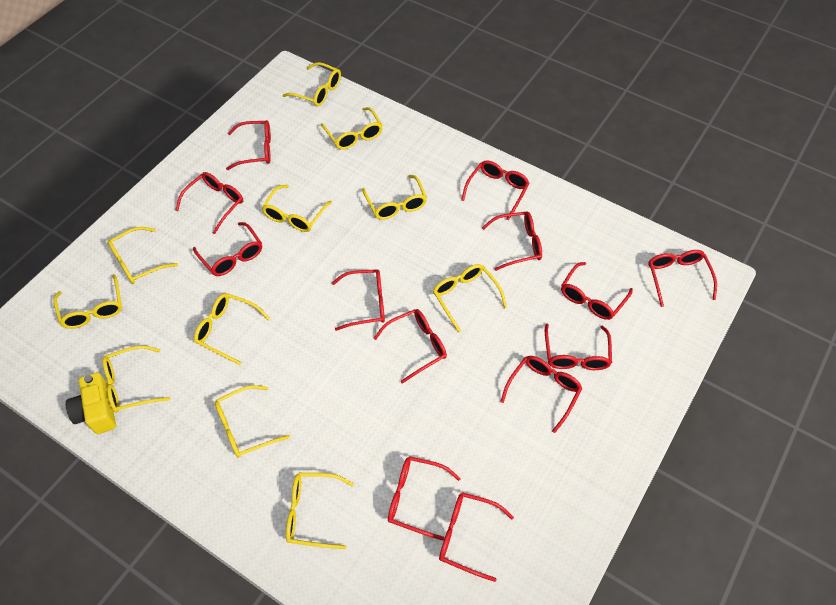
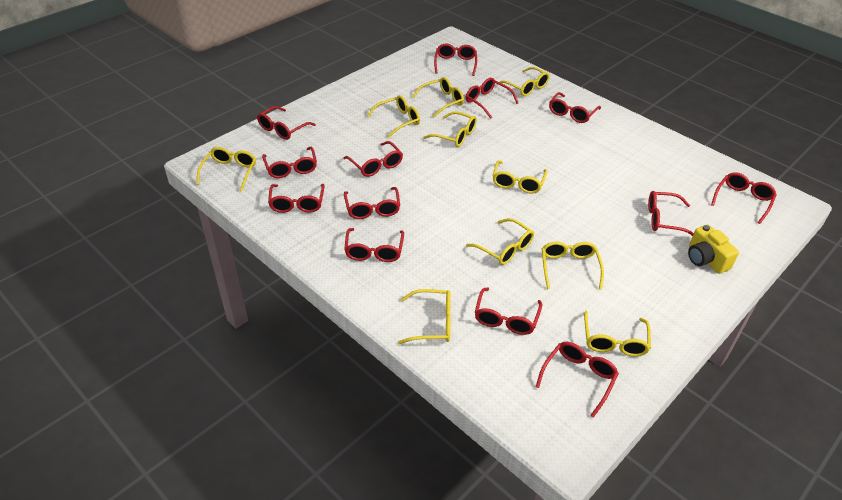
yellow glasses: [53,274,122,329] [103,346,170,413] [107,227,178,284] [194,293,270,365] [215,385,290,458] [262,185,332,232] [282,62,341,106] [286,473,354,549] [321,107,383,150] [362,175,427,220] [433,264,507,333] = 11 -> [197,147,256,192] [367,95,420,138] [398,289,451,344] [412,77,464,117] [423,111,477,147] [466,218,534,265] [493,160,548,194] [497,67,550,96] [542,241,604,290] [584,311,651,357] = 10

